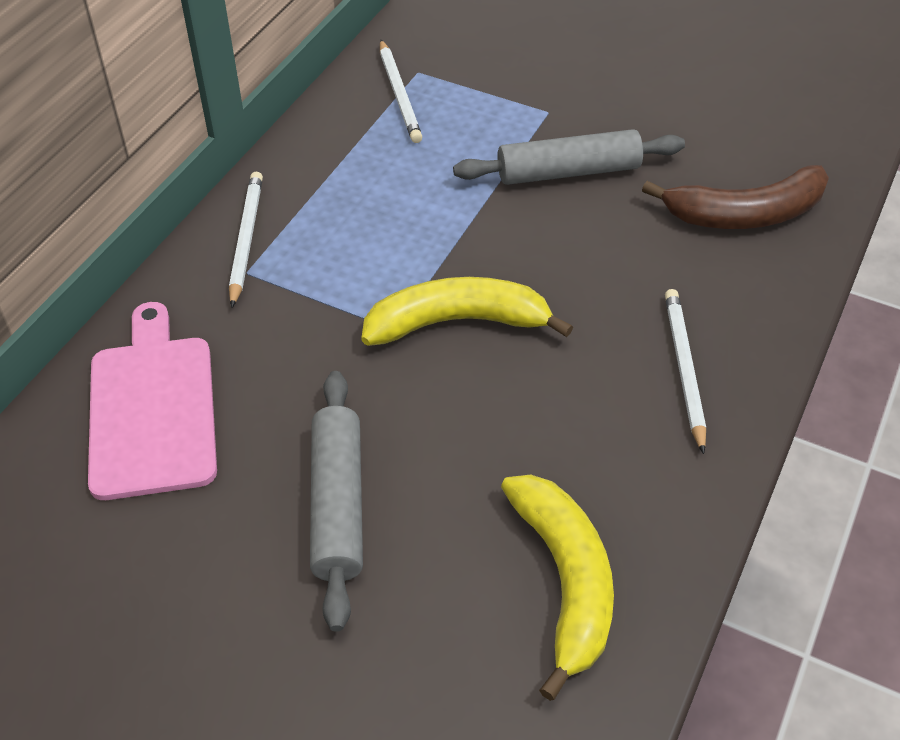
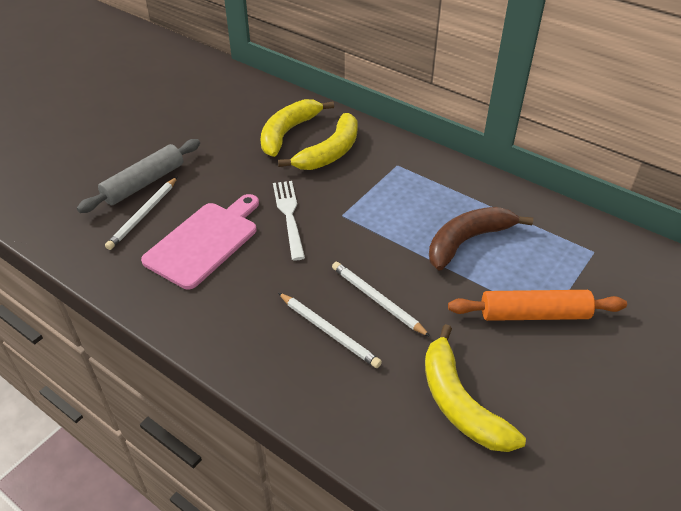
grey rolling pin: [310,371,363,632] [453,129,685,185] = 2 -> [77,139,200,213] = 1
orange rolling pin: none = 0 -> [448,290,627,321] = 1
white fork: none = 0 -> [273,181,305,261] = 1
yellow banana: [361,277,573,346] [501,475,614,701] = 2 -> [261,99,334,157] [278,113,358,170] [425,324,526,452] = 3

